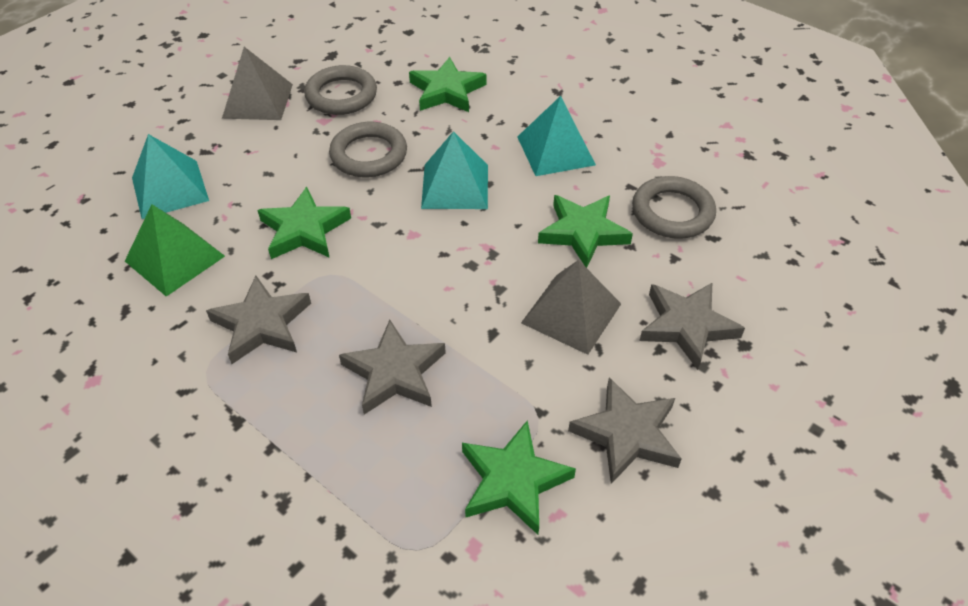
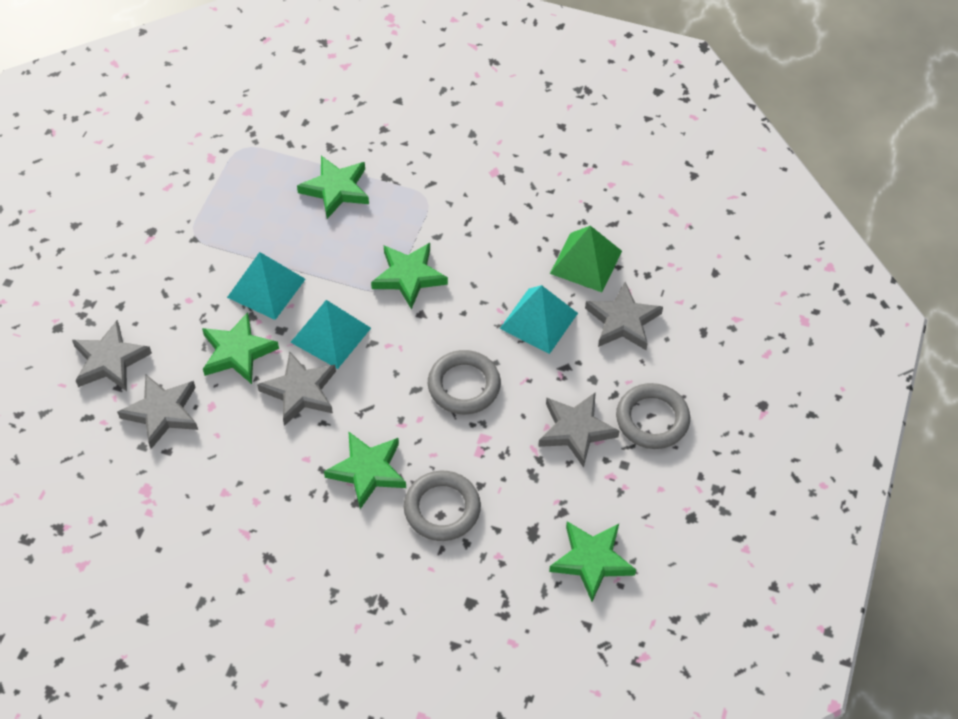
green star: [257,187,351,259] [409,57,486,112] [462,420,576,535] [538,195,633,268] = 4 -> [202,312,279,384] [297,156,369,219] [324,431,406,509] [371,243,448,309] [549,521,636,602] = 5
grey pyramid: [222,47,293,120] [521,260,621,355] = 2 -> none = 0
grey star: [206,276,311,364] [339,320,446,415] [568,377,681,484] [639,283,745,370] = 4 -> [72,320,152,391] [117,374,198,449] [257,351,336,426] [538,392,619,468] [585,282,663,350] = 5

